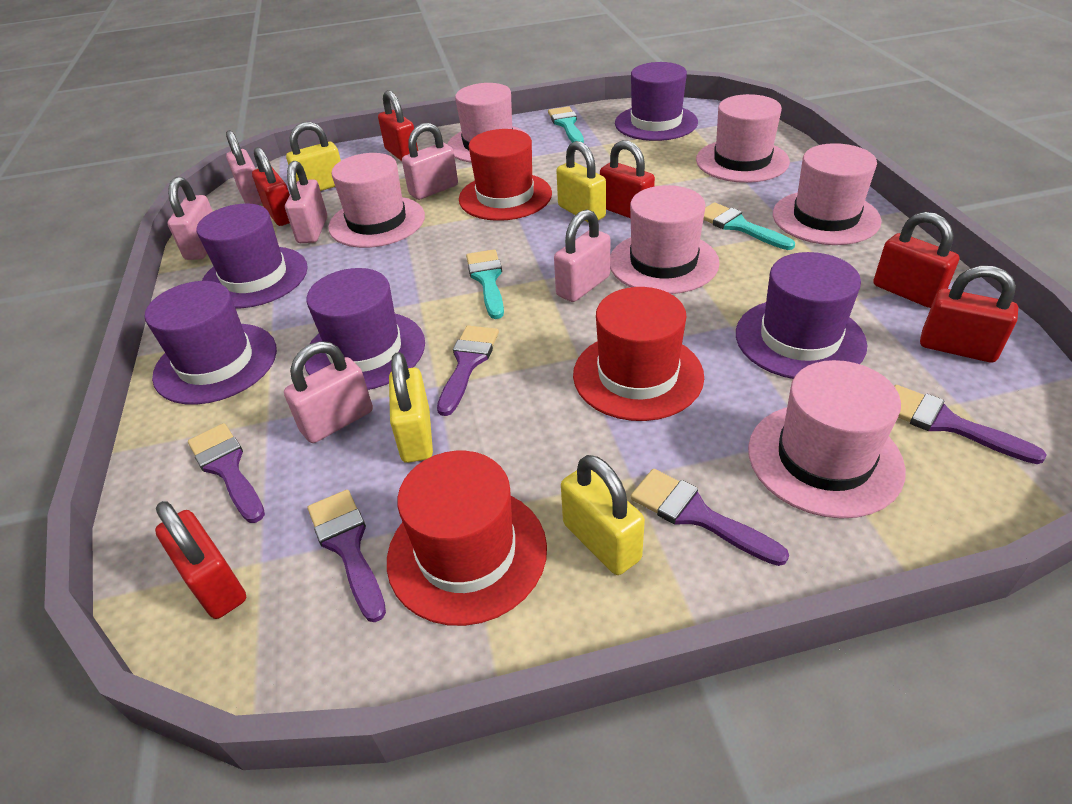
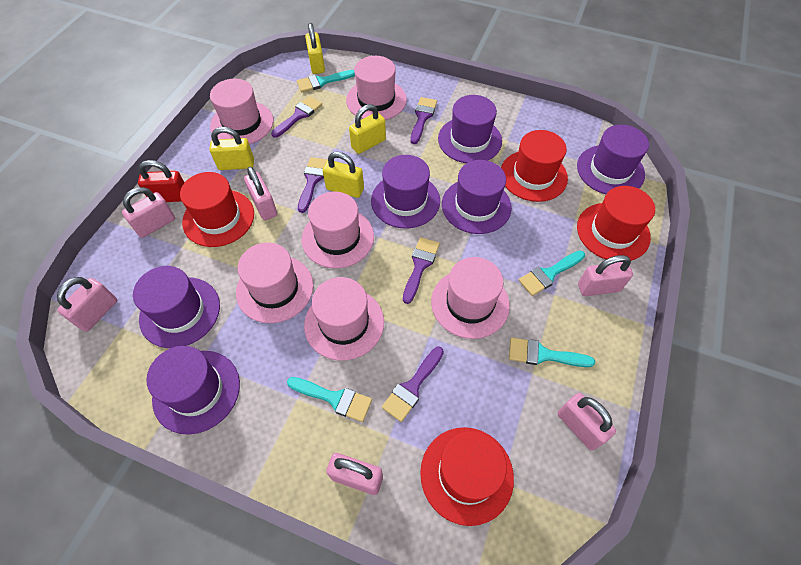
purple hat: [145,281,277,405] [196,204,308,308] [305,268,425,390] [615,62,698,141] [736,252,867,379] = 5 -> [133,266,220,348] [146,346,240,435] [371,155,440,229] [438,95,502,163] [442,160,512,234] [577,125,649,194] = 6
red hat: [387,451,547,626] [459,129,552,221] [573,287,704,421] = 3 -> [180,172,254,247] [420,427,514,526] [501,130,568,202] [577,186,655,261] = 4
red padlock: [155,501,246,619] [252,147,290,226] [378,90,418,161] [600,140,655,218] [873,212,960,308] [920,266,1018,363] = 6 -> [138,160,185,202] = 1
turquoise brush: [466,249,504,319] [548,106,584,143] [703,202,795,250] = 3 -> [287,377,372,422] [297,70,355,92] [509,337,595,367] [519,251,585,296] = 4

